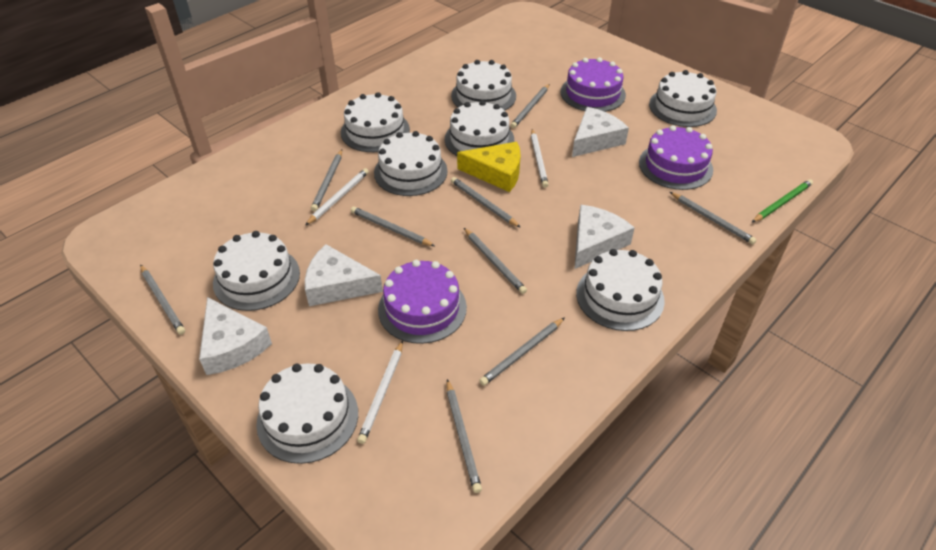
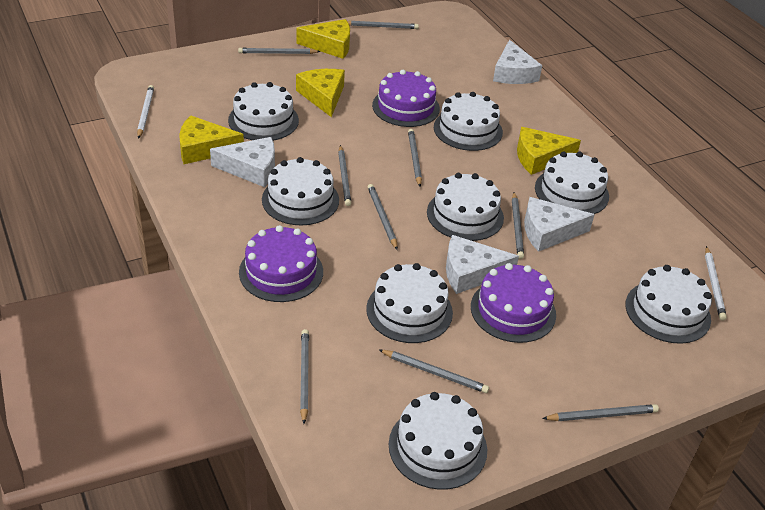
green pencil: [752,179,813,222] = 1 -> none = 0
white pencil: [305,168,369,226] [357,340,403,444] [531,129,549,188] = 3 -> [137,85,154,139] [705,246,727,320] = 2
yellow cheese: [457,142,521,192] = 1 -> [179,115,244,164] [296,19,350,59] [296,69,345,117] [517,127,581,175] = 4

